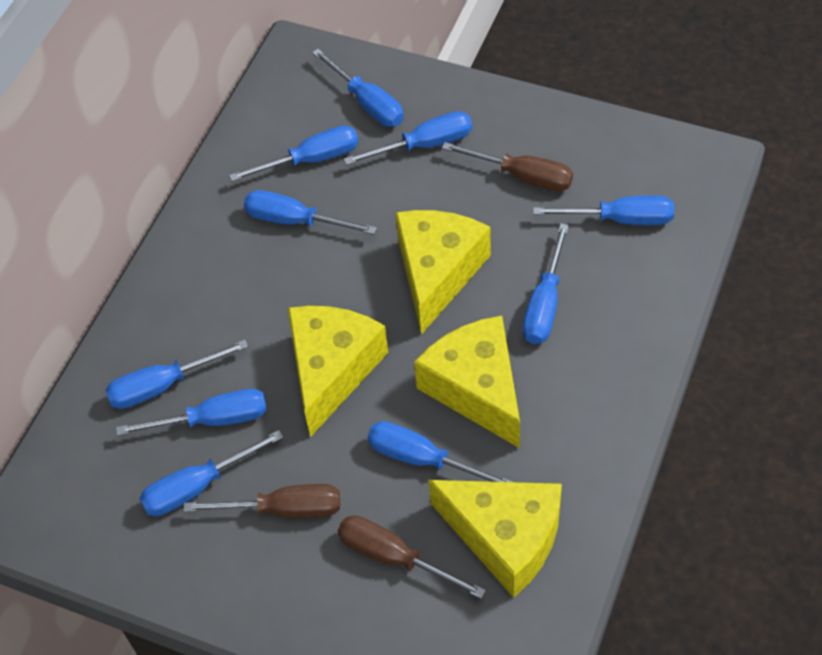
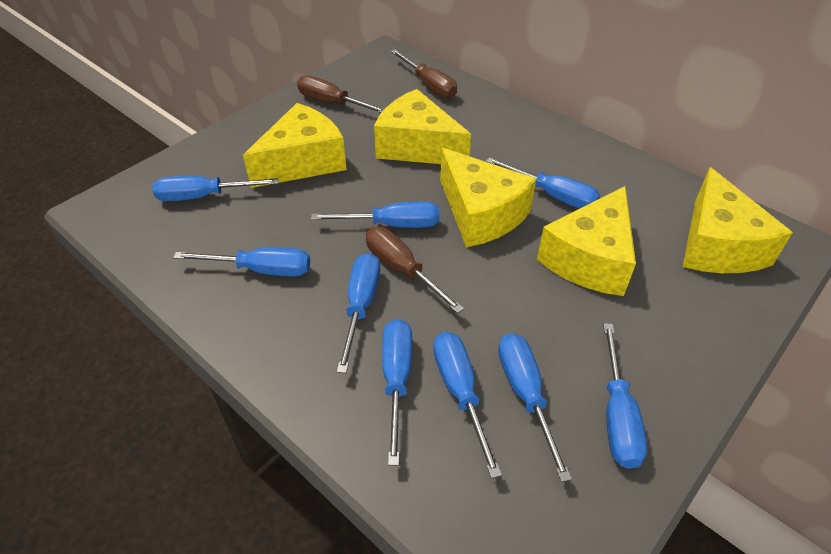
blue screwdriver: [105,340,249,409] [116,389,267,436] [139,430,283,516] [229,125,359,182] [244,190,377,235] [312,49,404,127] [344,111,472,165] [367,421,513,482] [523,223,569,344] [533,195,674,225] = 10 -> [153,176,279,201] [173,247,310,277] [311,201,440,228] [337,253,380,373] [382,319,412,466] [433,332,502,479] [486,157,600,209] [498,333,572,482] [603,323,647,469] = 9
yellow cheese: [288,306,388,437] [395,210,491,335] [414,316,520,448] [429,480,562,598] = 4 -> [243,103,347,188] [374,89,471,164] [440,148,536,247] [537,186,636,296] [683,167,793,273] = 5

